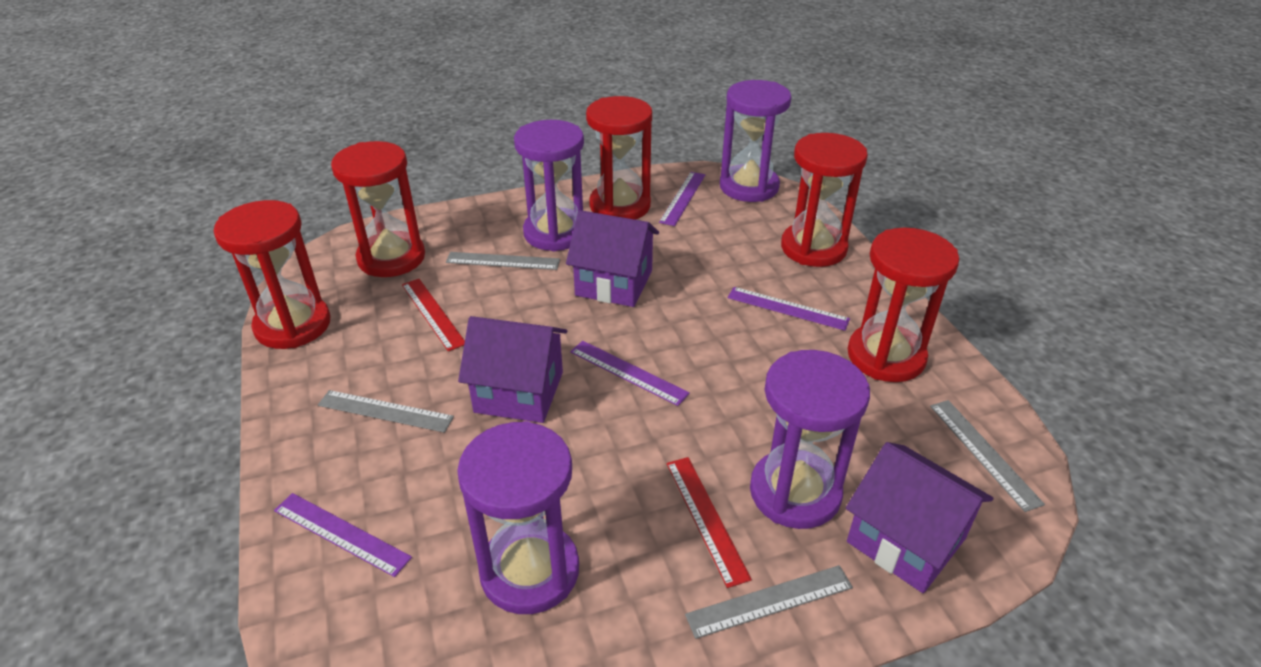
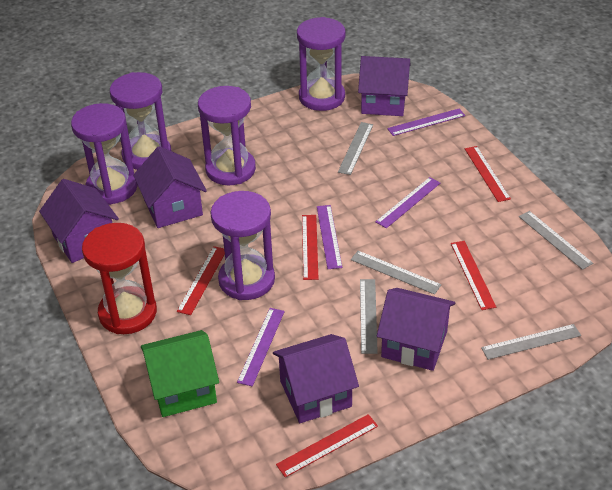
green house: none = 0 -> [141,330,219,417] = 1
grey ruler: [318,390,454,433] [446,252,560,270] [685,565,853,639] [930,400,1045,512] = 4 -> [338,122,373,175] [351,251,441,295] [360,279,378,354] [481,324,581,360] [519,211,593,270] = 5
purple hourglass: [457,421,579,614] [514,120,584,251] [720,80,791,202] [750,350,870,529] = 4 -> [71,103,138,205] [110,72,171,170] [198,86,256,185] [210,191,275,300] [297,17,346,111] = 5
purple house: [458,316,567,423] [566,210,659,307] [846,442,993,593] = 3 -> [39,179,119,263] [133,146,207,228] [273,334,359,423] [358,56,410,116] [377,288,455,371] = 5
red hourglass: [214,200,331,349] [331,141,425,277] [586,96,652,220] [781,133,868,267] [848,228,959,382] = 5 -> [82,223,157,334] = 1
red ruler: [402,279,465,351] [667,457,752,588] = 2 -> [177,246,225,315] [276,414,378,477] [302,215,318,280] [451,241,496,310] [465,146,511,202] = 5

